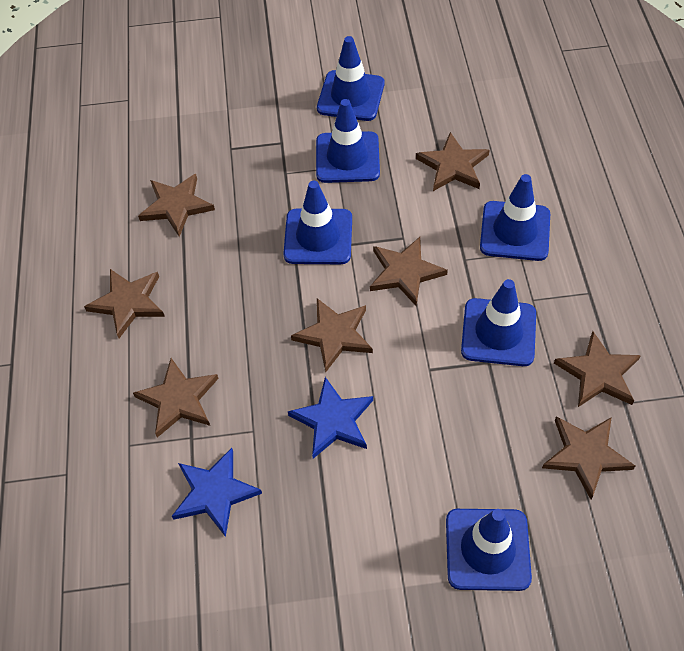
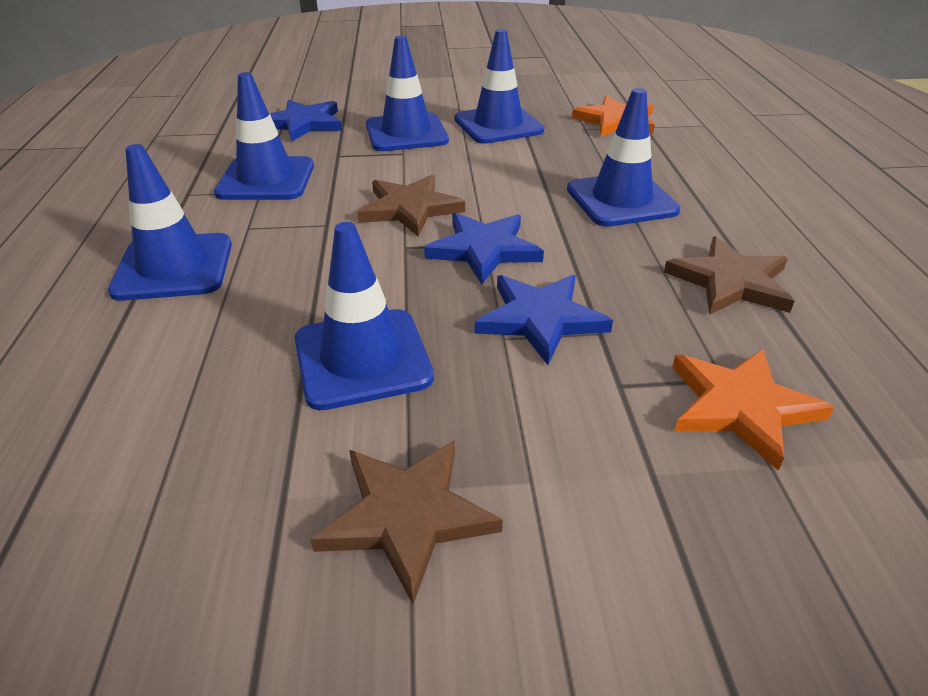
blue star: [172,448,262,537] [288,377,373,459] = 2 -> [270,100,342,142] [424,213,544,284] [475,275,613,365] = 3
brown star: [84,269,165,338] [133,358,218,438] [138,174,215,237] [291,298,373,372] [370,237,448,306] [416,132,489,191] [542,416,635,499] [554,331,641,407] = 8 -> [310,440,503,604] [357,175,465,237] [664,236,795,315] = 3
orange star: none = 0 -> [572,95,655,137] [672,349,834,471] = 2

